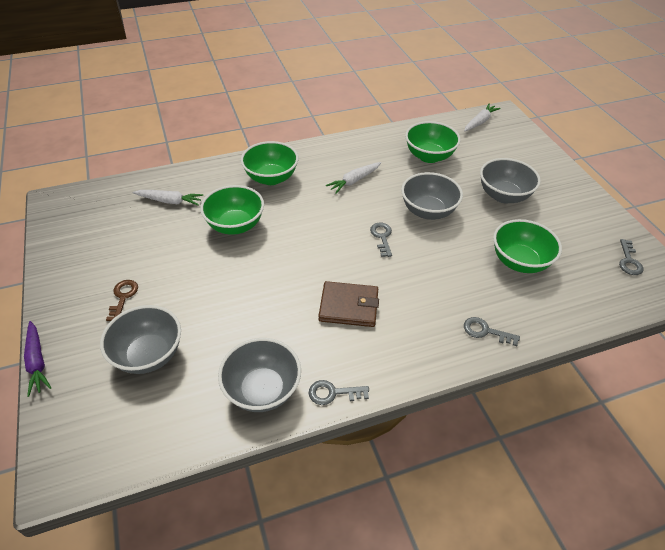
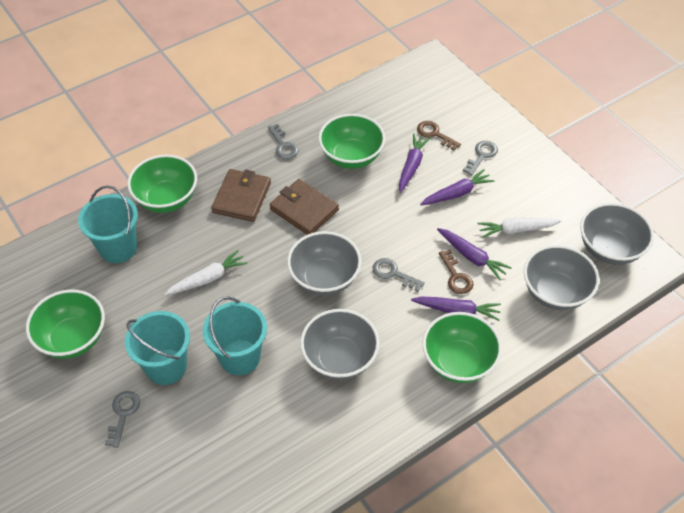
brown key: [106,280,138,321] = 1 -> [417,121,461,151] [439,249,473,294] = 2
brown wallet: [319,281,379,327] = 1 -> [211,169,271,222] [269,179,339,235] = 2
purple carrot: [24,321,51,397] = 1 -> [399,134,430,193] [411,296,501,321] [420,169,494,205] [437,228,512,280] = 4
turquoise bucket: none = 0 -> [78,185,138,263] [125,311,190,385] [203,297,267,375] = 3
white carrot: [133,190,203,206] [326,162,381,193] [464,103,501,131] = 3 -> [165,250,247,296] [477,217,561,238] = 2

